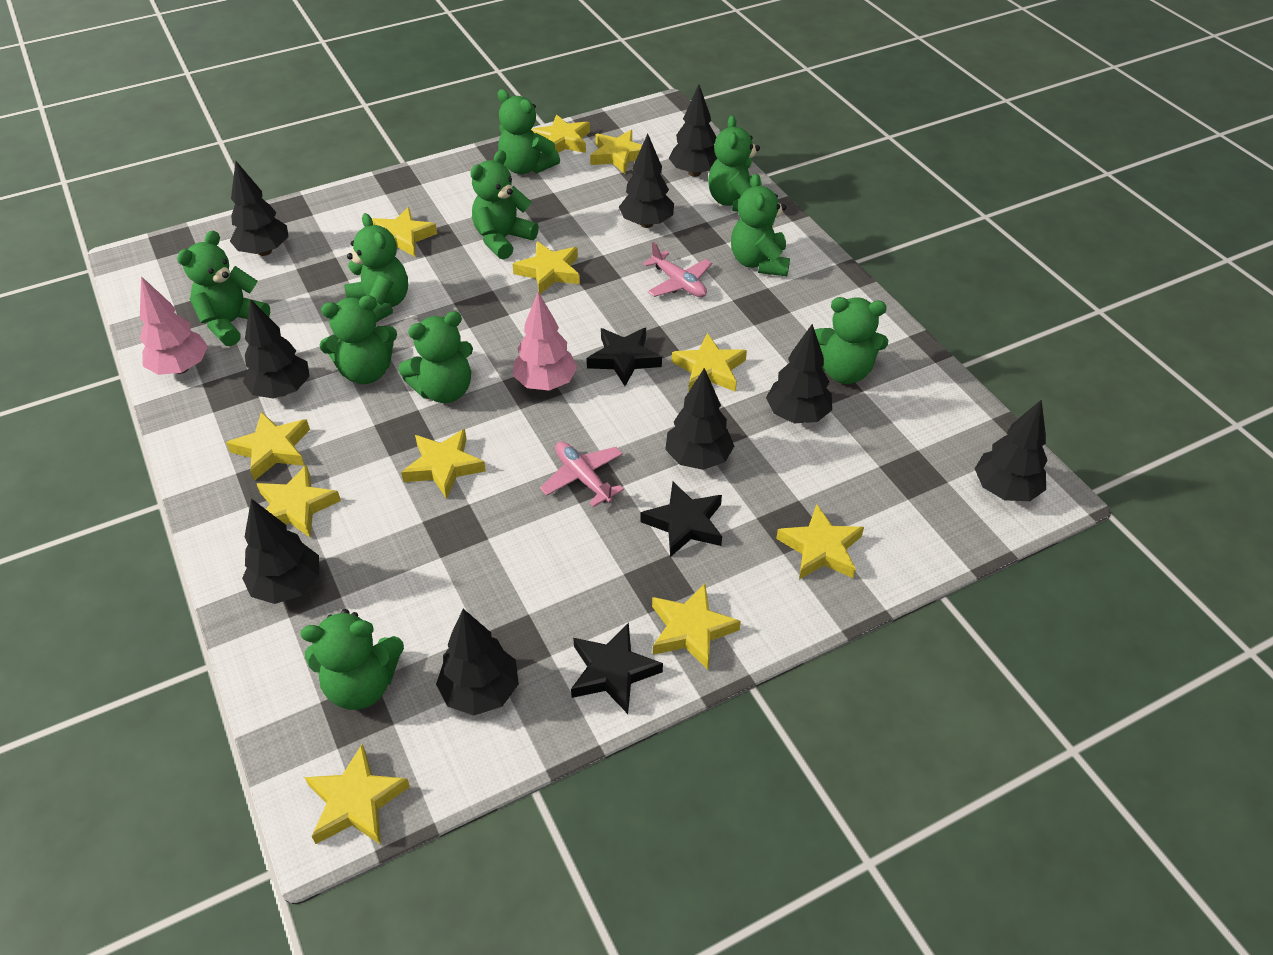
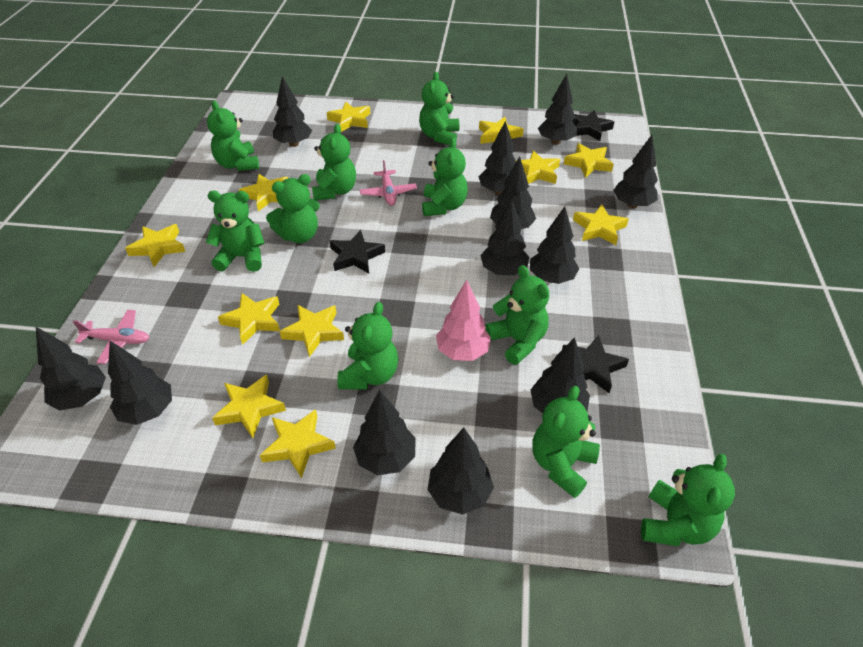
black tree: [230,161,289,256] [242,499,319,604] [243,299,310,399] [436,609,519,715] [619,134,674,228] [665,368,734,470] [669,84,717,177] [766,324,832,423] [975,399,1048,501] = 9 -> [36,327,106,411] [108,341,172,425] [273,76,312,147] [353,390,416,475] [427,428,494,515] [479,121,516,195] [480,199,529,275] [490,156,536,229] [530,206,579,284] [530,337,590,413] [538,74,577,145] [613,135,658,208] = 12
pink tree: [140,276,208,375] [513,292,578,391] = 2 -> [436,280,491,361] = 1

